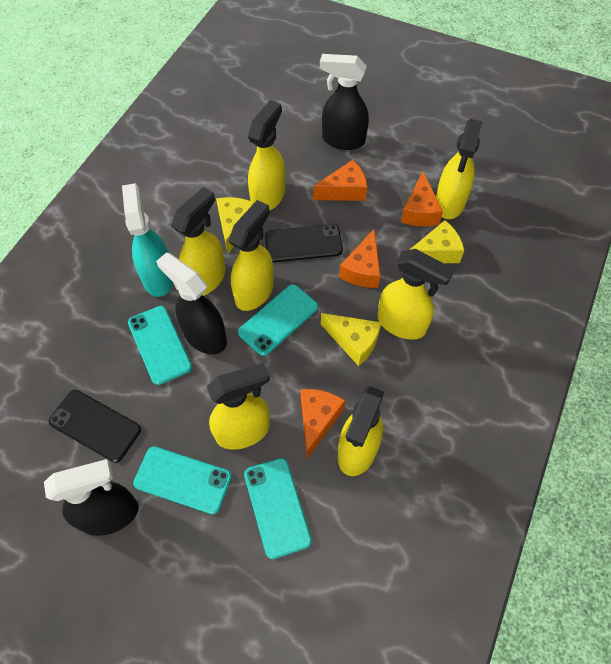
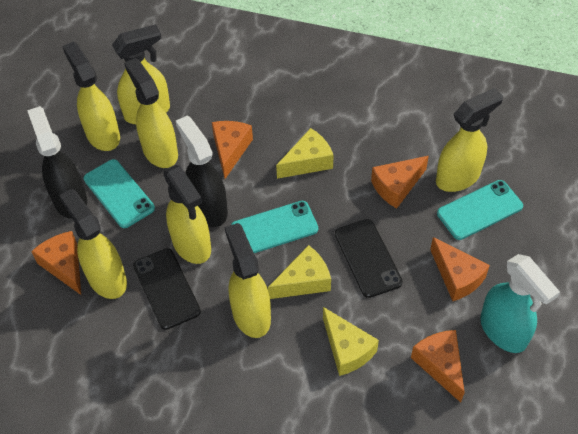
black spray bottle: [44,459,138,536] [156,252,227,354] [320,54,369,150] = 3 -> [27,106,87,219] [176,116,228,227] = 2
orange cheese: [301,389,346,459] [313,160,367,201] [339,229,381,288] [401,172,443,227] = 4 -> [31,231,81,295] [212,121,253,179] [371,156,429,209] [411,330,465,403] [430,237,490,301] = 5
turquoise phone: [128,306,192,385] [133,446,232,515] [238,284,318,356] [244,458,312,559] = 4 -> [84,159,155,228] [231,201,318,253] [437,180,523,240] = 3

